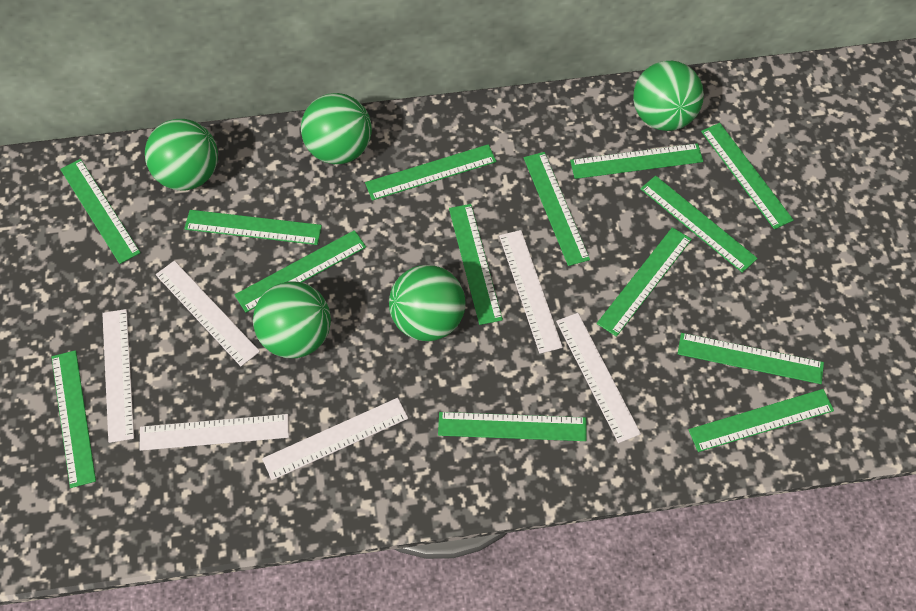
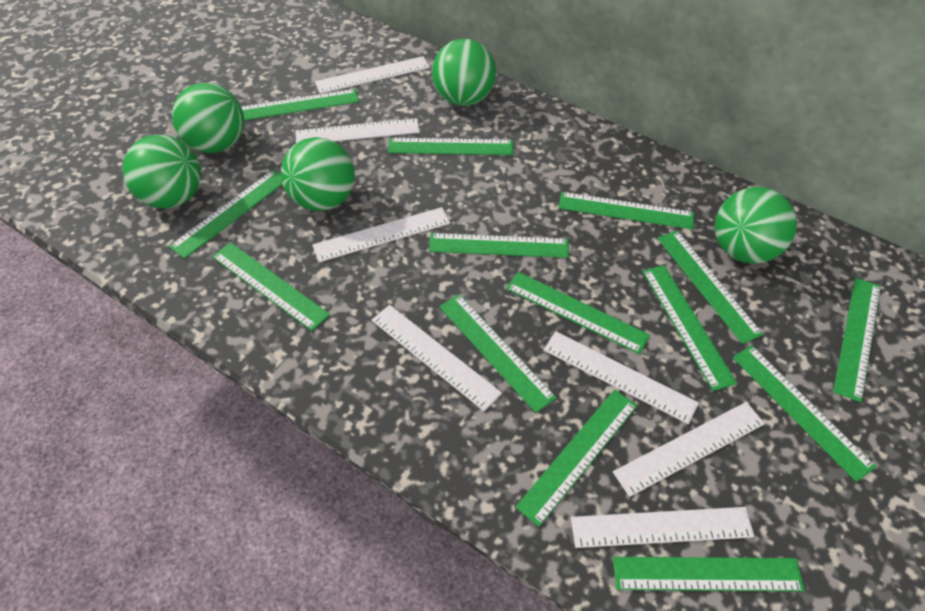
white ruler: [102,309,134,443] [139,414,289,451] [156,261,260,366] [262,398,408,480] [499,230,563,354] [556,313,641,443] = 6 -> [296,118,420,143] [312,207,450,262] [315,56,430,94] [372,305,502,411] [544,331,699,424] [571,507,755,548] [613,402,765,497] = 7

